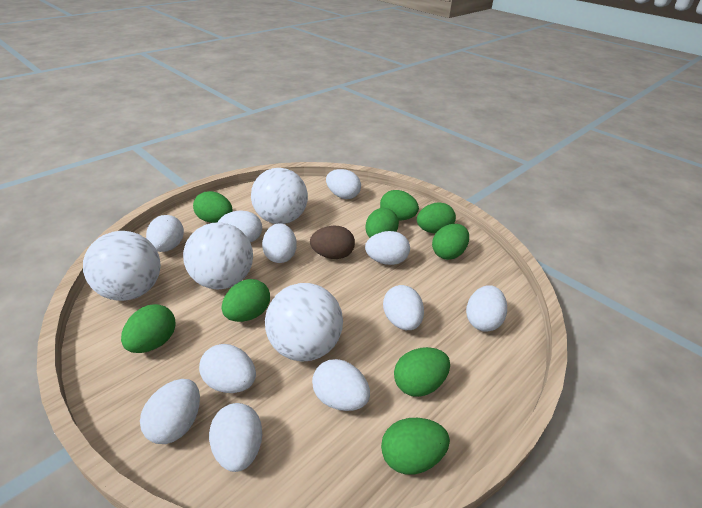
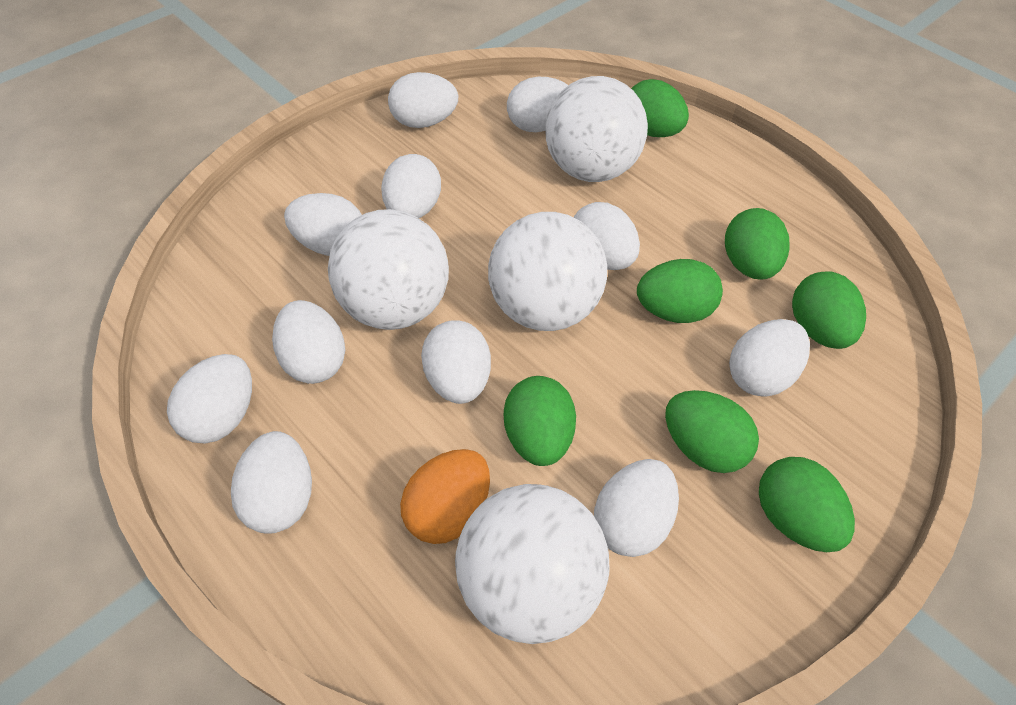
brown egg: [310,226,355,259] = 1 -> none = 0
green egg: [121,304,176,353] [193,191,232,223] [222,279,270,322] [366,208,399,238] [380,190,419,221] [381,418,450,475] [394,347,450,397] [417,202,456,234] [432,224,469,260] = 9 -> [504,376,576,466] [631,79,689,137] [637,259,723,323] [665,390,759,473] [725,208,789,280] [759,457,855,552] [792,272,866,349] = 7
orange egg: none = 0 -> [400,449,490,544] = 1

